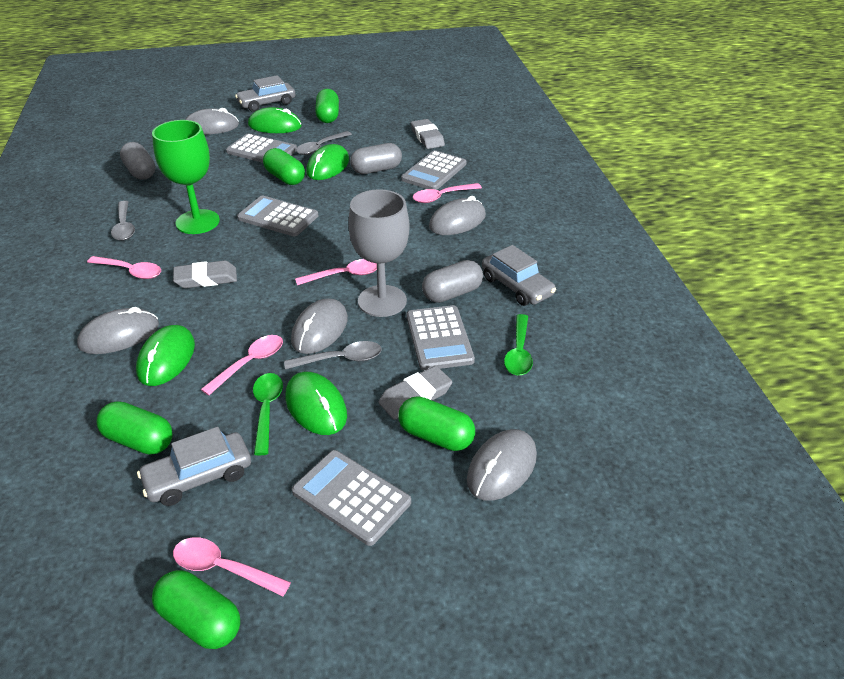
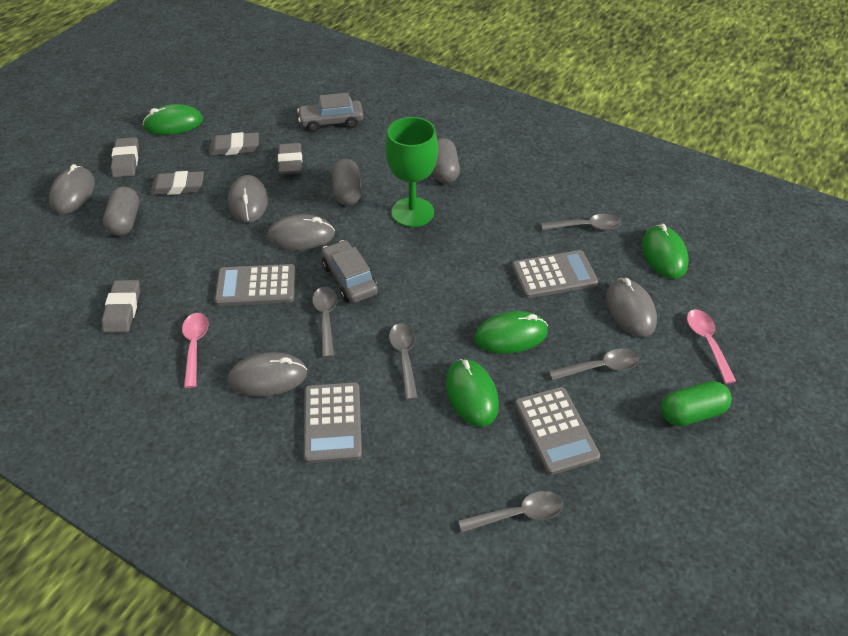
green capsule: [97,401,173,455] [152,570,240,649] [263,148,305,185] [315,89,339,123] [398,396,475,451] = 5 -> [661,381,732,426] = 1
green spoon: [253,373,283,455] [504,314,533,375] = 2 -> none = 0
grey calculator: [226,133,297,163] [237,196,318,236] [292,450,411,546] [401,150,466,190] [407,305,475,371] = 5 -> [215,264,296,306] [304,382,362,463] [512,250,598,298] [514,387,600,475] = 4
grey car: [137,427,251,506] [235,75,295,112] [482,245,556,306] = 3 -> [297,93,364,132] [322,240,378,303] = 2
grey eraser: [173,260,237,288] [378,366,452,420] [411,119,445,149] = 3 -> [102,280,140,333] [111,137,139,178] [150,171,204,195] [209,132,259,156] [278,143,302,174] = 5
grey goblet: [348,189,410,317] = 1 -> none = 0
grey spoon: [111,201,135,241] [284,341,382,370] [296,131,352,155] = 3 -> [312,287,338,358] [389,323,418,400] [458,491,563,533] [541,214,621,230] [549,348,639,380] = 5
pink spoon: [87,256,161,279] [173,537,291,596] [201,335,283,396] [295,259,377,285] [413,183,482,203] = 5 -> [182,313,208,388] [687,310,736,384] = 2

